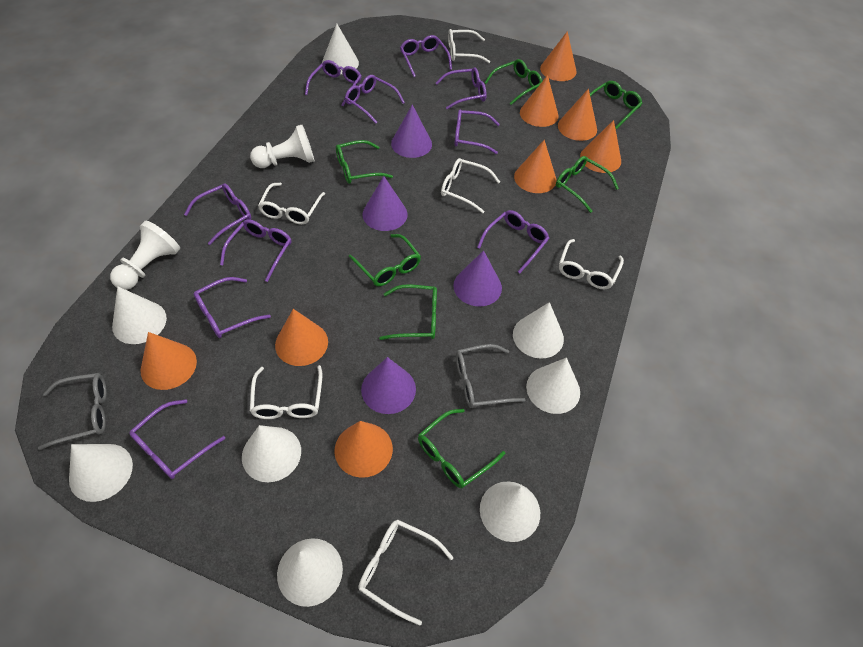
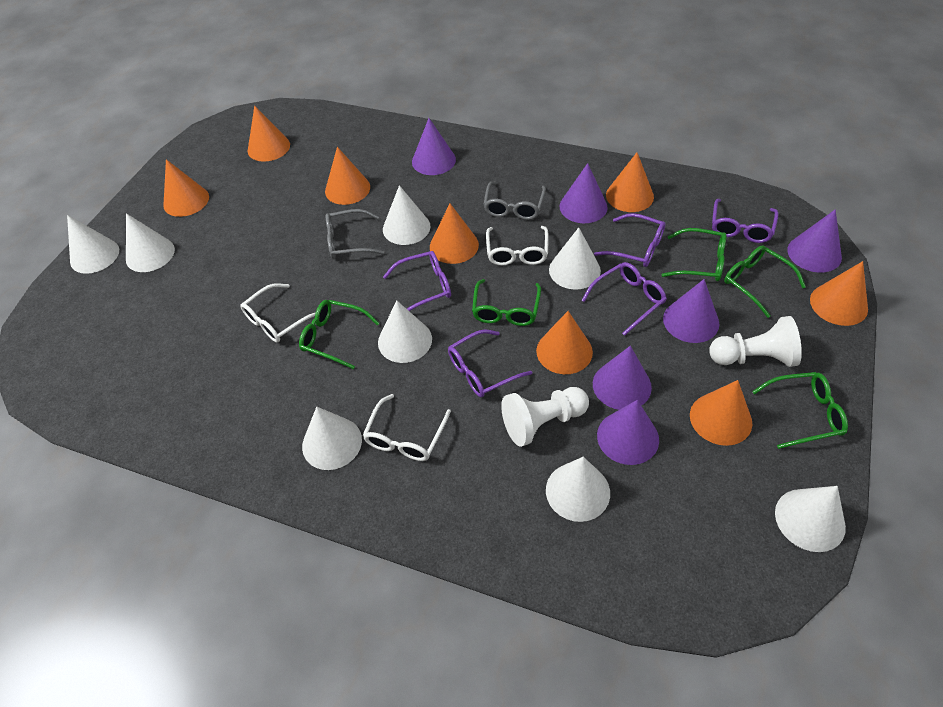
green glasses: [336,140,393,184] [349,234,421,286] [379,284,437,340] [418,409,505,488] [484,59,542,105] [556,156,619,213] [590,81,643,129] = 7 -> [299,300,380,369] [472,279,541,326] [662,228,726,281] [724,245,806,318] [752,372,848,449] = 5
purple cone: [361,357,416,414] [363,176,408,231] [391,105,432,158] [453,250,502,307] = 4 -> [412,118,456,175] [559,163,608,223] [593,346,652,410] [597,400,659,465] [663,279,719,343] [787,209,842,273] = 6
purple glasses: [130,399,225,479] [184,183,251,245] [193,277,271,338] [220,219,292,282] [305,60,361,107] [345,75,405,124] [400,35,452,77] [436,67,487,110] [454,110,500,154] [477,210,550,274] = 10 -> [383,251,451,311] [448,330,532,397] [581,262,667,336] [594,213,665,267] [712,199,778,243] = 5
white glasses: [250,365,322,419] [258,183,325,225] [358,519,453,626] [441,158,500,213] [448,29,490,63] [559,239,624,289] = 6 -> [241,283,316,343] [362,394,451,461] [486,226,549,266] = 3

